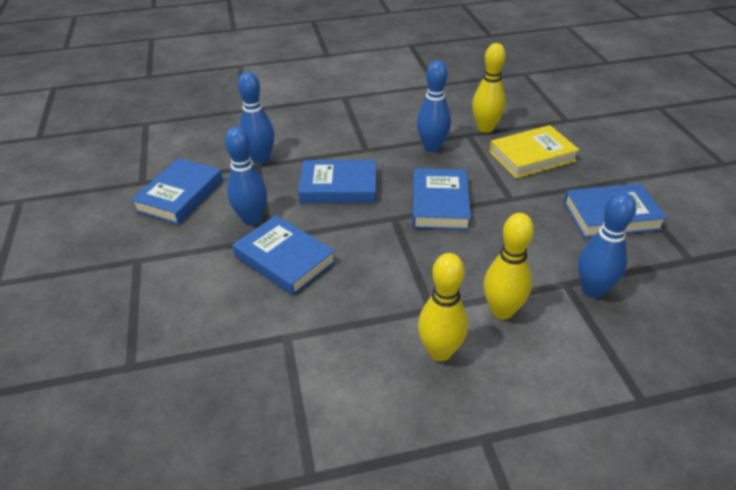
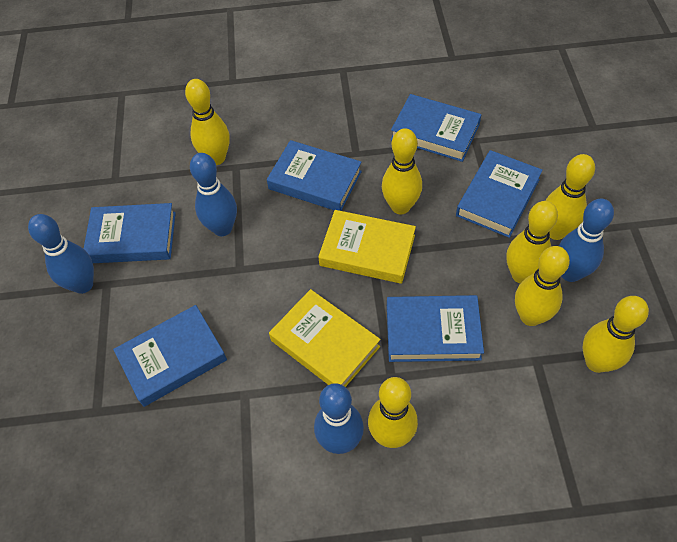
blue book: [131,158,223,225] [232,215,336,296] [298,160,376,203] [412,168,471,230] [564,184,667,238] = 5 -> [84,203,176,263] [113,305,227,407] [267,140,362,211] [387,295,484,362] [391,94,482,162] [456,150,543,238] = 6
yellow book: [489,125,580,178] = 1 -> [269,289,381,387] [318,210,416,284] = 2
yellow bowling pin: [418,253,468,361] [472,43,506,133] [484,213,534,320] = 3 -> [185,79,230,165] [368,377,418,448] [382,128,422,214] [507,201,558,284] [515,246,570,326] [545,154,595,240] [583,296,649,373] = 7

